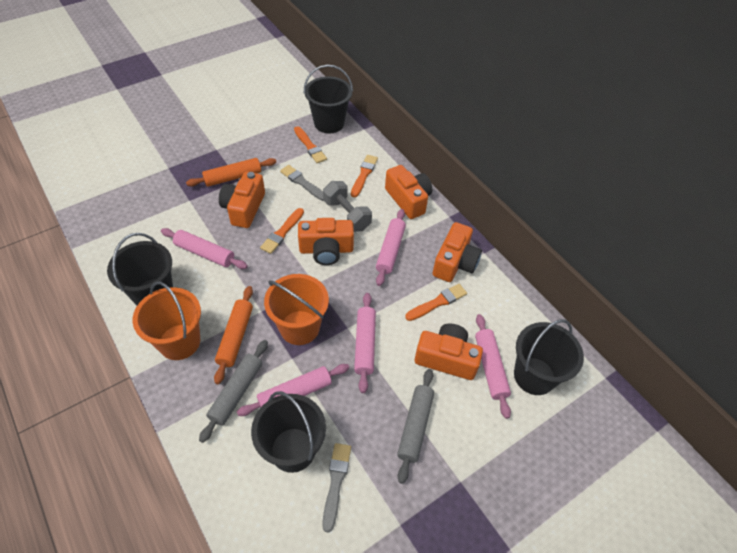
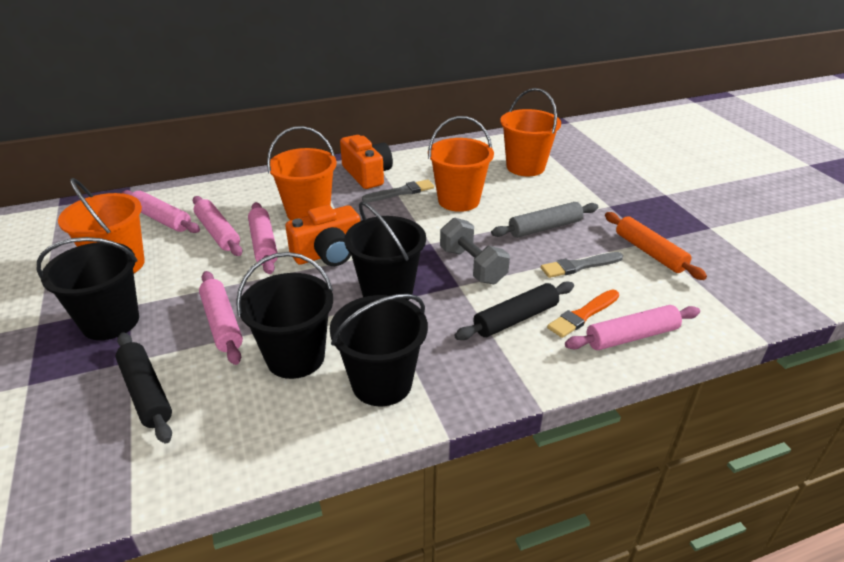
black rolling pin: none = 0 -> [116,332,172,443] [454,281,574,340] = 2
grey rolling pin: [199,340,268,443] [397,369,434,484] = 2 -> [491,202,598,238] = 1
orange brush: [260,208,304,254] [294,126,327,163] [351,155,378,197] [405,284,467,321] = 4 -> [547,289,619,338] = 1
orange bucket: [133,281,201,360] [264,274,329,345] = 2 -> [58,178,145,273] [267,126,337,220] [428,116,494,212] [500,88,561,176] = 4
orange camera: [219,172,265,228] [298,218,354,265] [385,165,432,219] [415,323,483,380] [433,222,482,282] = 5 -> [285,205,360,266] [340,135,393,189] = 2
orange rolling pin: [186,158,276,187] [214,286,253,384] = 2 -> [605,212,707,280] = 1

